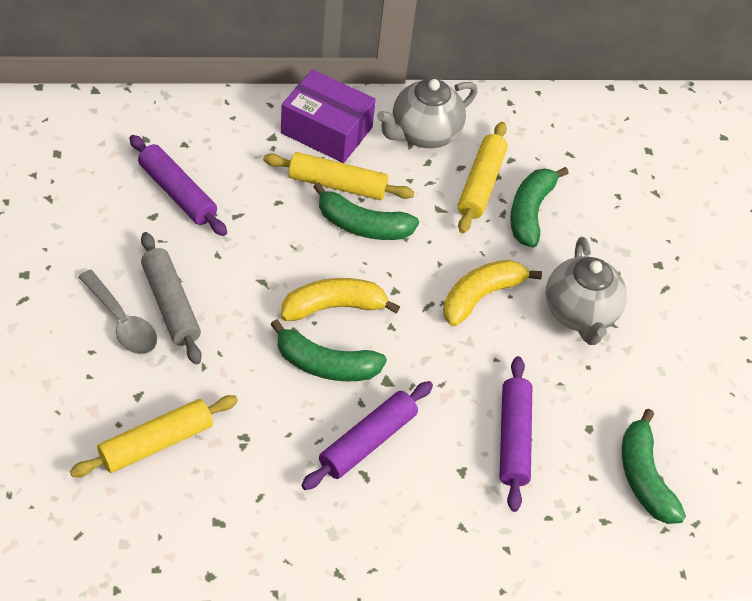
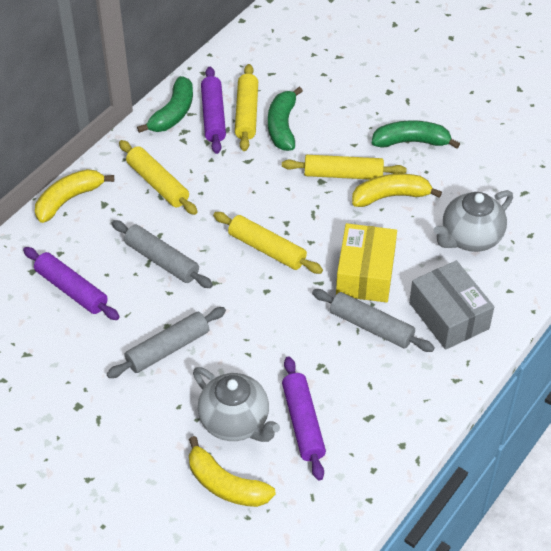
green banana: [270,319,387,381] [313,182,419,240] [510,167,569,248] [622,409,686,524] = 4 -> [137,76,193,133] [268,87,303,151] [372,120,460,149] = 3
grey box: none = 0 -> [409,261,494,350] = 1
grey rolling pin: [141,232,202,365] = 1 -> [107,307,226,378] [112,220,213,288] [312,289,435,352] = 3
grey spoon: [78,270,157,354] = 1 -> none = 0
purple box: [281,69,376,163] = 1 -> none = 0
yellow banana: [281,278,400,321] [443,260,542,326] = 2 -> [35,169,114,223] [189,436,276,507] [352,174,442,207] = 3
yellow box: none = 0 -> [336,223,397,303] = 1
yellow rolling pin: [70,395,238,477] [263,152,414,200] [458,122,508,233] = 3 -> [119,140,198,215] [213,212,323,274] [235,64,258,151] [282,155,407,180] = 4

